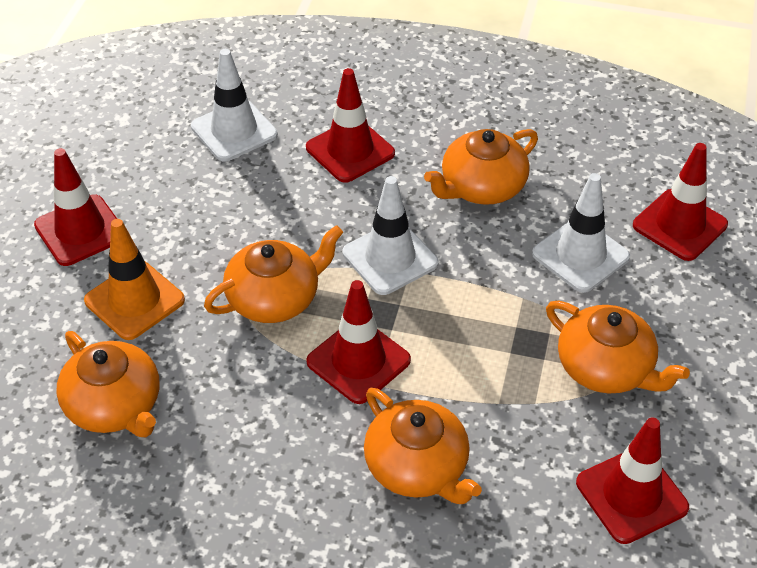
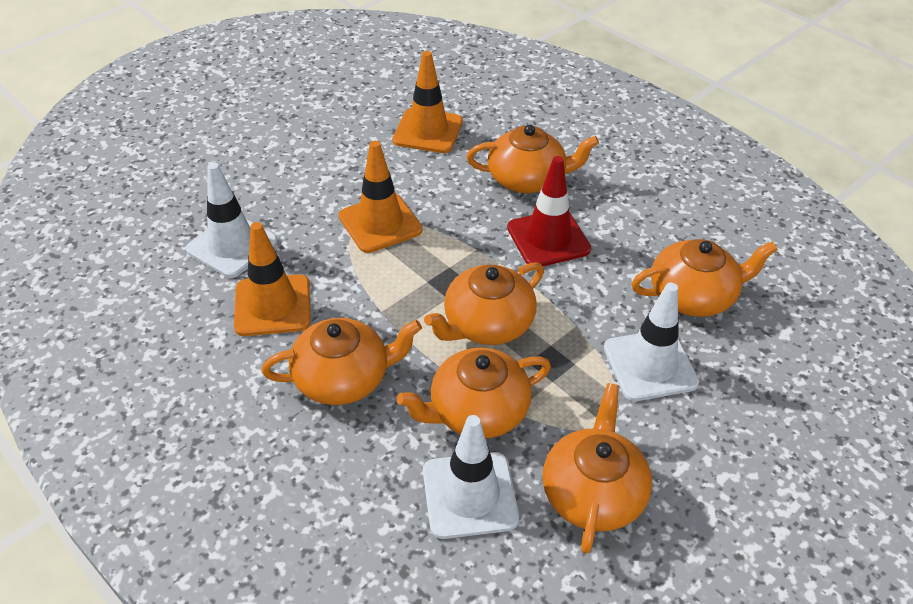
orange teapot: [56,331,159,437] [204,225,343,323] [364,388,482,504] [424,129,538,205] [546,301,690,393] = 5 -> [261,318,422,405] [397,347,551,438] [424,262,544,345] [467,125,599,193] [542,383,652,554] [631,239,778,317] = 6
orange traffic cone: [84,219,185,340] = 1 -> [234,222,311,336] [339,141,422,253] [393,51,463,153] = 3
red traffic cone: [34,148,117,266] [306,68,395,183] [306,280,411,404] [576,417,689,544] [633,143,728,261] = 5 -> [507,156,591,266] = 1

